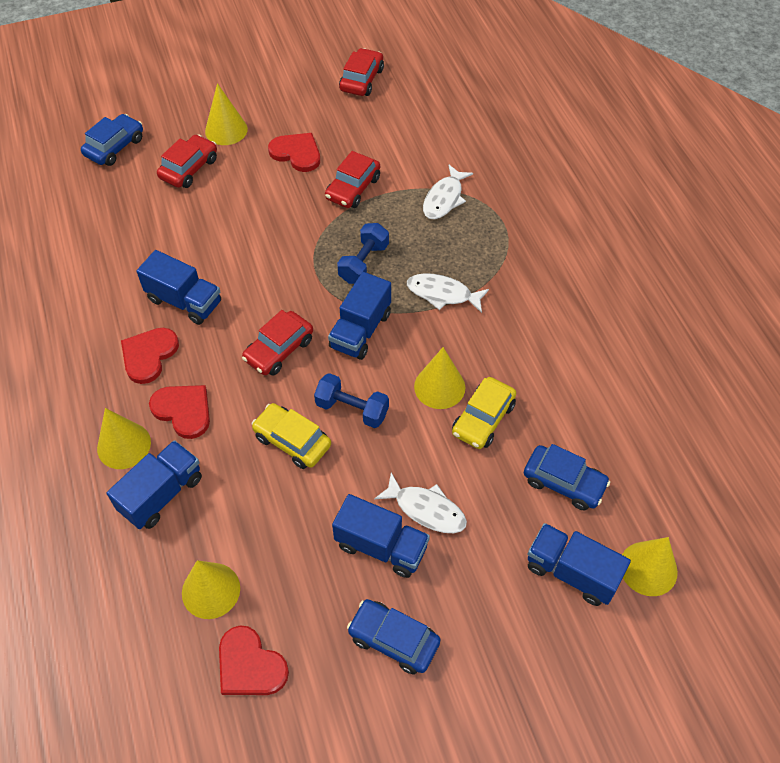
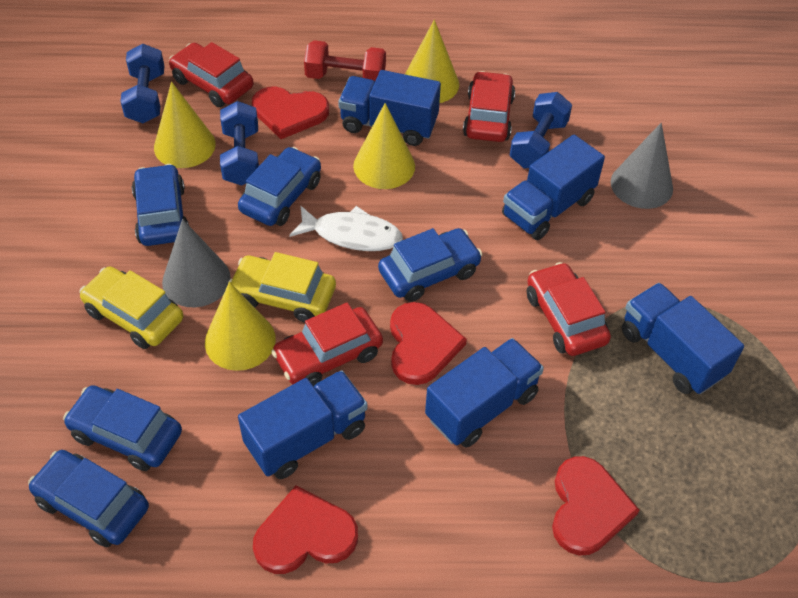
blue car: [81,114,143,166] [347,599,441,675] [524,444,610,510] = 3 -> [28,450,149,547] [63,385,182,471] [132,164,189,246] [238,147,321,226] [378,228,482,302] = 5
blue dumbbell: [314,373,389,428] [337,223,389,284] = 2 -> [120,44,165,123] [220,101,259,185] [510,92,572,168] = 3
grey cone: none = 0 -> [162,219,231,307] [611,123,673,209] = 2
red dumbbell: none = 0 -> [304,40,386,81] = 1
white fish: [374,473,467,533] [407,273,489,313] [423,165,473,219] = 3 -> [289,205,403,251] = 1
yellow cone: [97,408,151,469] [182,560,240,619] [205,83,248,145] [414,347,465,409] [622,537,678,596] = 5 -> [154,82,216,168] [205,282,276,371] [353,103,415,189] [405,20,459,103] = 4

